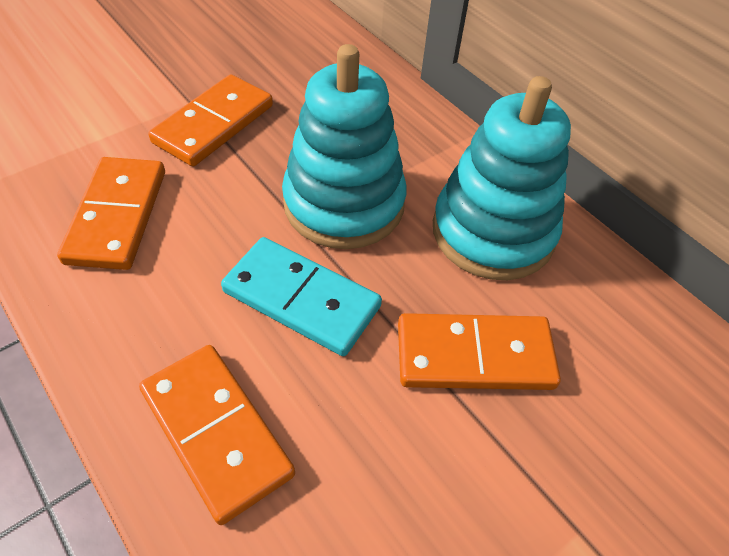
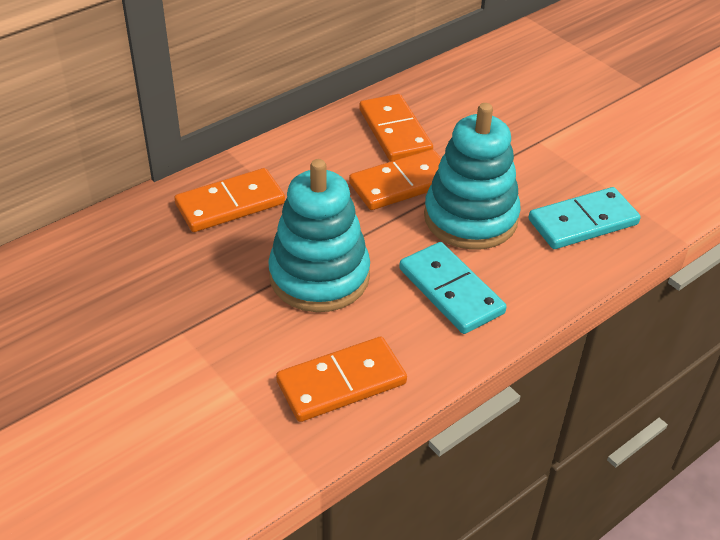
turquoise domino: [221,237,382,356] = 1 -> [399,242,507,334] [528,187,641,249] = 2

